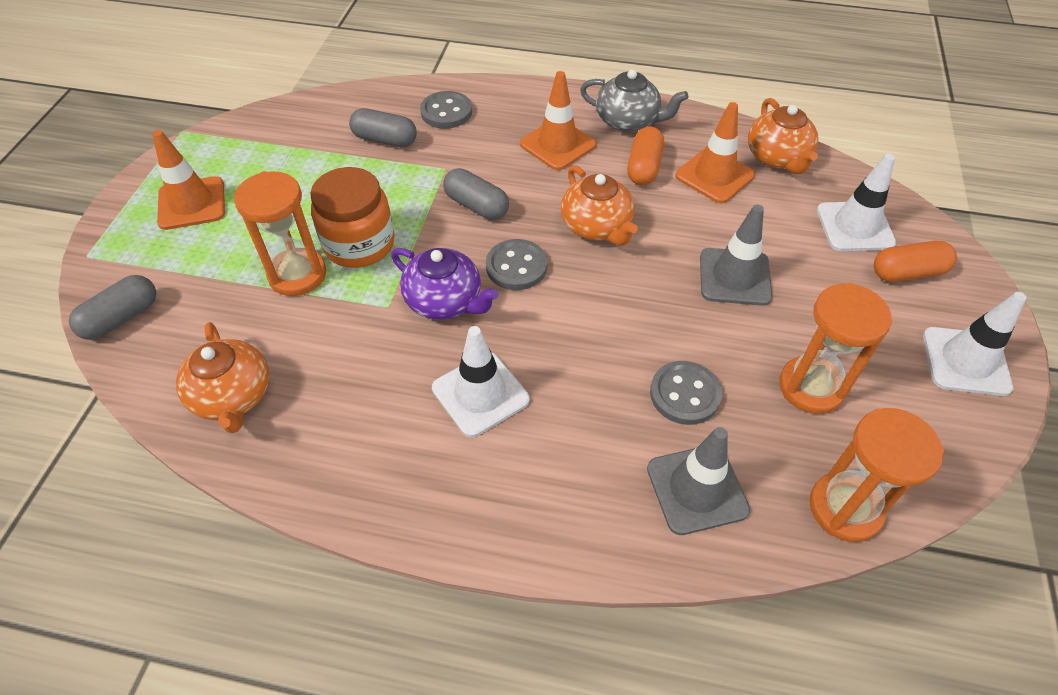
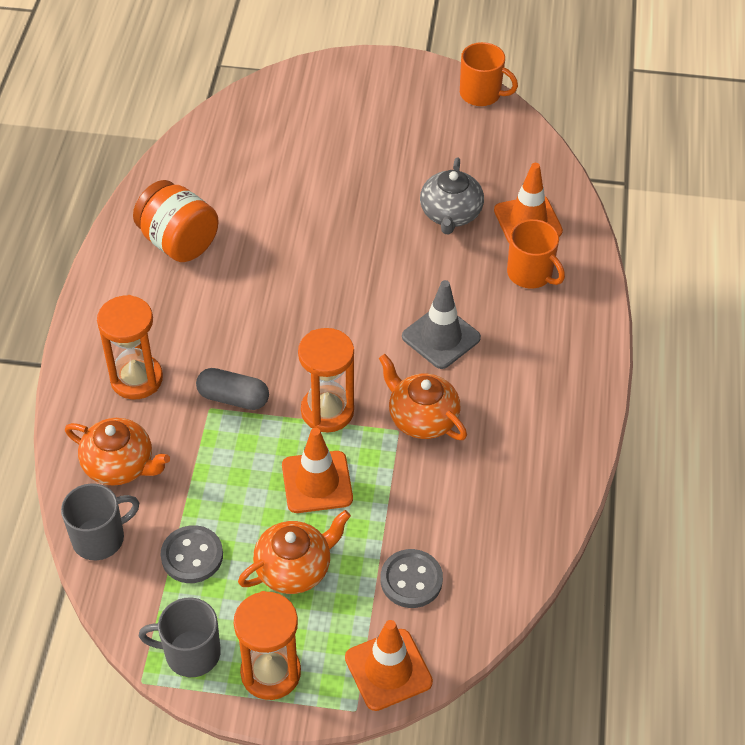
grey button: [420,91,472,129] [486,239,547,290] [650,361,722,425] = 3 -> [161,525,223,583] [381,549,443,608] = 2
grey capsule: [69,275,156,340] [349,108,417,147] [443,168,509,220] = 3 -> [196,368,269,410] = 1
grey mug: none = 0 -> [61,483,139,560] [139,597,221,677] = 2
grey traffic cone: [647,427,750,535] [700,205,773,306] = 2 -> [402,280,481,369] = 1
orange capsule: [627,127,664,185] [874,241,957,282] = 2 -> none = 0
orange mug: none = 0 -> [460,42,518,106] [507,219,565,288] = 2
purple teapot: [391,248,498,320] = 1 -> none = 0
white traffic cone: [432,326,530,437] [817,153,897,251] [923,292,1027,396] = 3 -> none = 0

